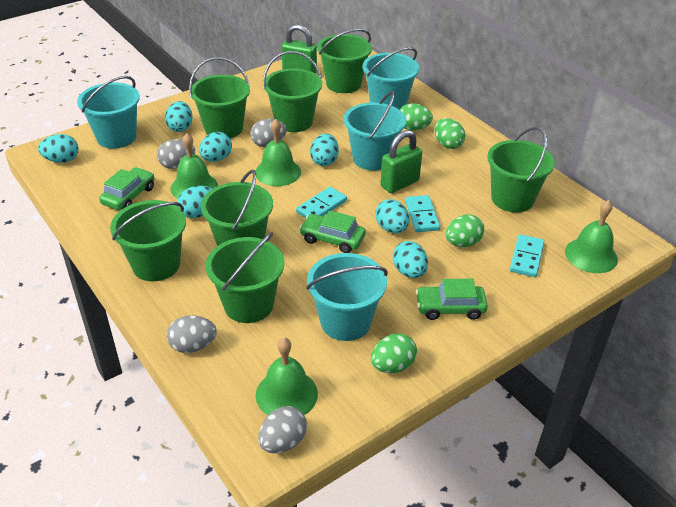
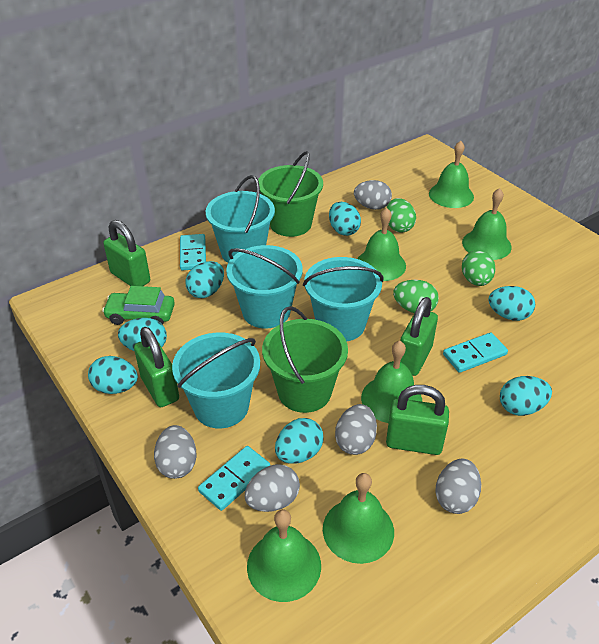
green bell: [170,133,218,199] [256,119,301,186] [256,338,318,415] [565,200,618,273] = 4 -> [247,509,321,602] [323,473,394,564] [357,208,406,281] [361,341,422,423] [429,141,474,208] [462,188,512,260] = 6
green bucket: [110,200,186,281] [189,57,250,138] [201,170,273,246] [206,232,284,323] [263,51,322,132] [317,29,372,93] [487,127,555,212] = 7 -> [258,151,323,237] [262,306,348,413] = 2
green car: [99,167,154,210] [299,210,366,253] [416,279,488,320] = 3 -> [102,286,175,325] = 1
green egg: [371,333,417,373] [399,103,433,130] [435,118,465,149] [446,214,484,247] = 4 -> [386,198,416,233] [393,280,439,313] [462,250,495,286] = 3
green padlock: [282,24,317,74] [380,130,422,193] = 2 -> [103,220,150,286] [134,327,179,407] [386,385,449,455] [400,297,438,376] = 4
grey egg: [157,139,195,169] [167,315,217,353] [250,119,287,147] [258,406,307,453] = 4 -> [154,425,197,479] [245,464,300,512] [335,404,377,455] [354,180,392,210] [435,459,481,514] = 5

